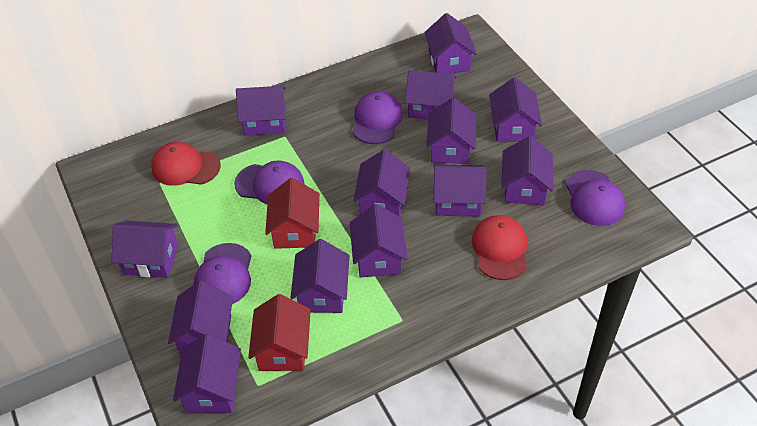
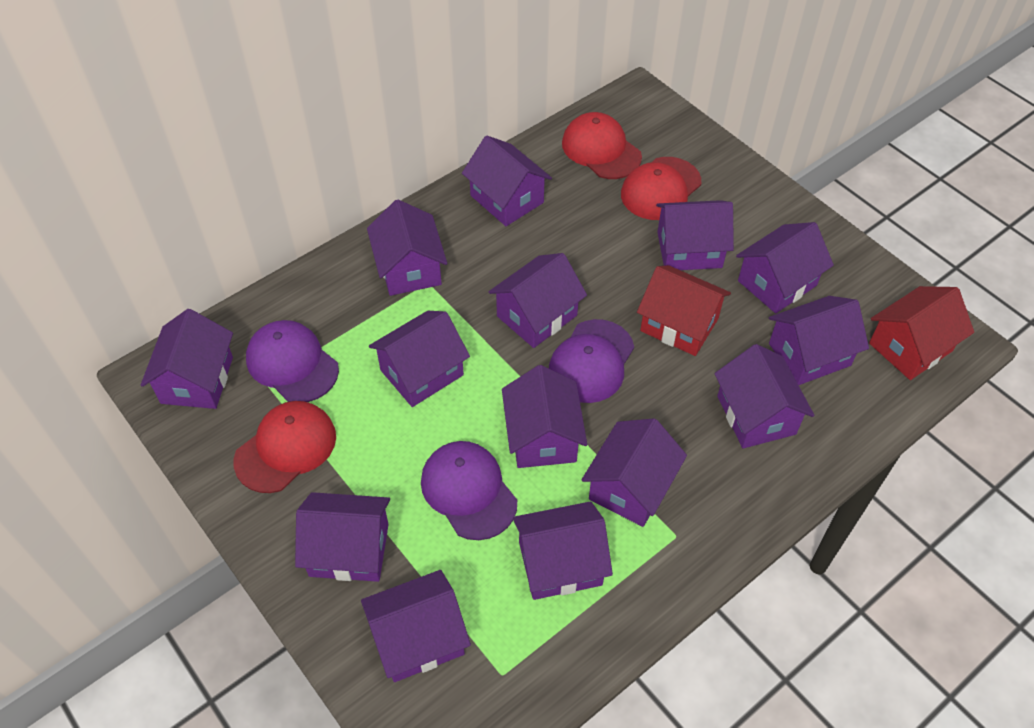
purple cap: [194,243,251,304] [234,161,305,204] [352,91,403,144] [566,170,625,226] = 4 -> [246,320,339,402] [421,441,517,540] [549,319,634,403] = 3
purple house: [112,221,178,278] [168,281,233,356] [173,334,241,413] [236,86,286,136] [290,239,349,313] [350,204,408,277] [353,149,410,217] [405,70,457,119] [424,13,477,74] [426,98,476,164] [434,165,487,217] [489,77,542,142] [501,136,553,205] = 13 -> [141,309,233,409] [295,492,390,582] [361,570,471,682] [367,200,447,296] [369,311,470,407] [462,135,552,226] [488,253,587,348] [502,365,587,468] [513,501,613,600] [582,418,687,527] [656,200,734,270] [714,344,814,448] [736,222,834,313] [769,296,869,385] = 14
red cap: [151,142,221,186] [472,215,527,280] = 2 -> [234,401,336,493] [562,112,642,179] [621,157,701,220] = 3

